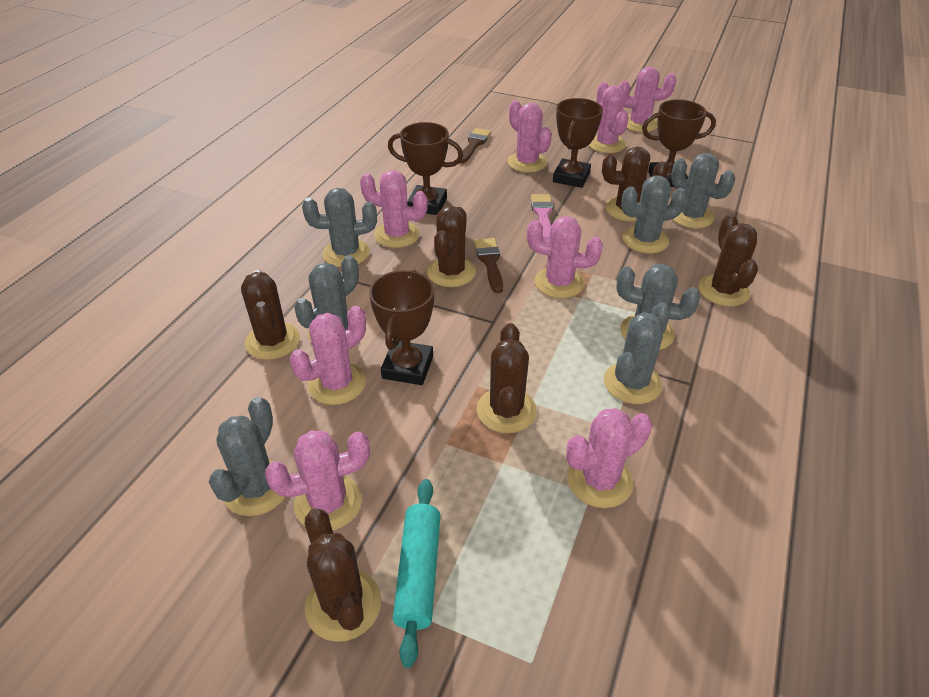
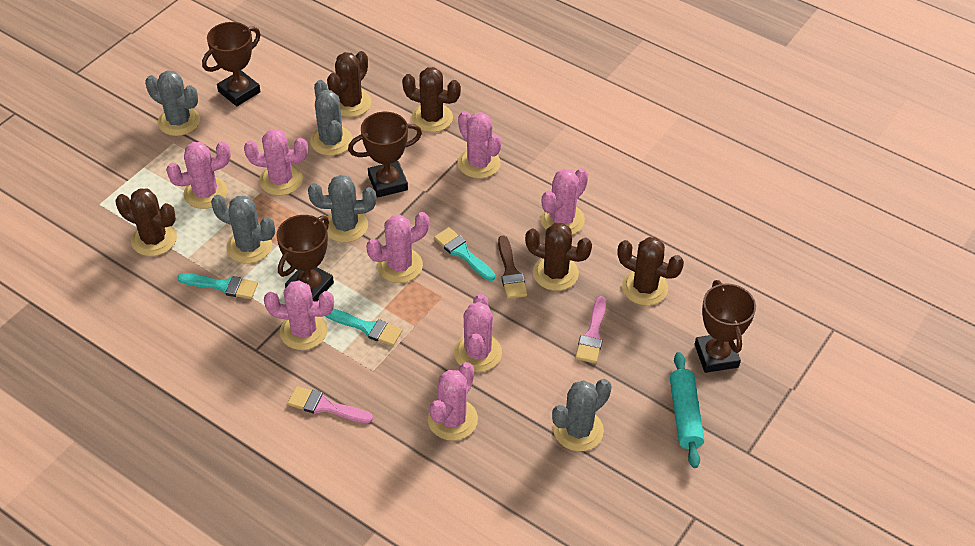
brown brush: [460,128,491,163] [474,238,503,293] = 2 -> [498,236,527,299] = 1
brown cactus: [241,270,300,360] [305,508,381,642] [427,206,476,287] [477,323,537,433] [602,146,668,221] [698,214,758,306] = 6 -> [115,188,177,256] [327,51,371,117] [402,67,461,132] [525,223,592,291] [618,237,684,306] = 5
grey cactus: [209,396,285,516] [294,255,359,343] [302,188,377,267] [604,303,671,404] [616,264,700,350] [621,175,687,254] [671,153,735,228] = 7 -> [145,70,200,136] [211,195,275,264] [308,175,376,243] [310,80,353,156] [552,379,612,451] = 5
pink brush: [531,194,553,240] = 1 -> [288,386,373,423] [575,296,606,363] = 2
turquoise brush: none = 0 -> [177,273,258,299] [325,308,402,346] [434,227,495,281] = 3

